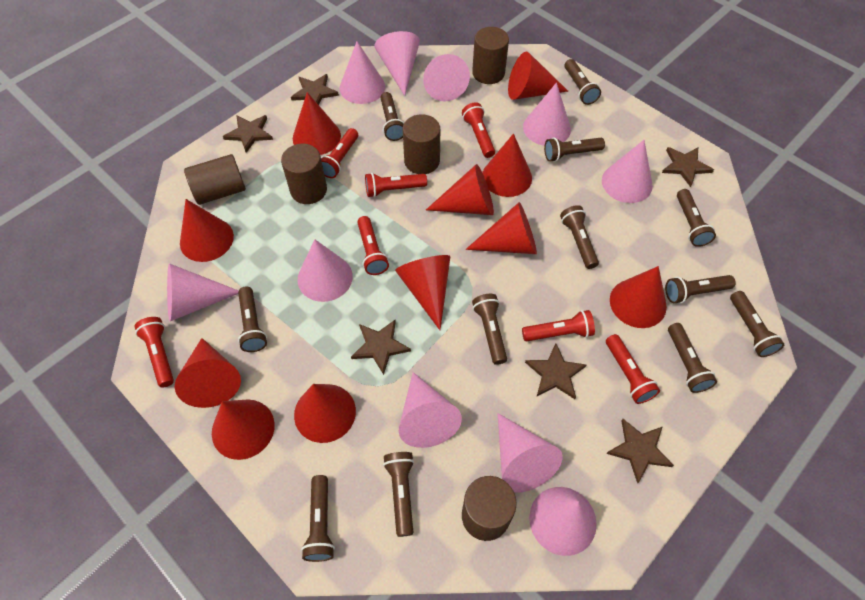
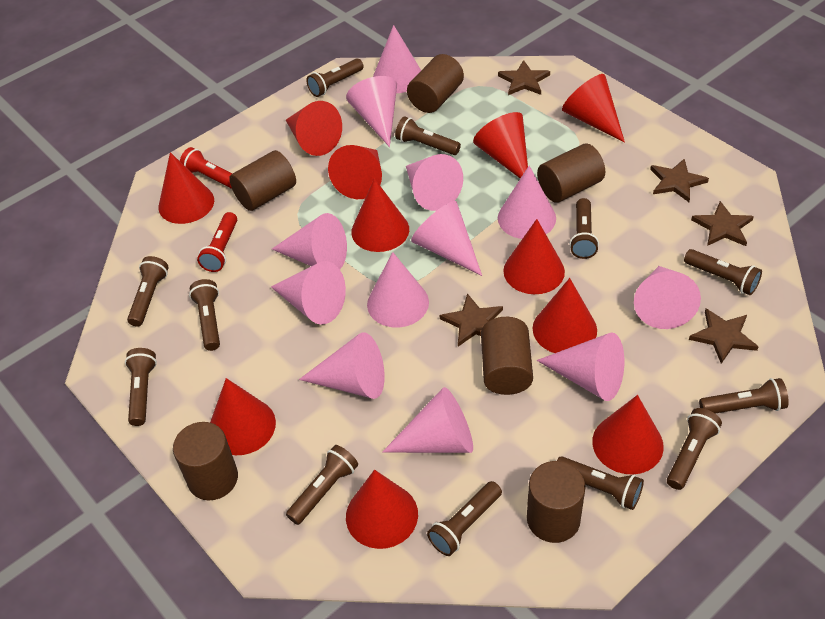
brown cylinder: [184,154,246,205] [281,144,327,204] [403,114,440,174] [462,476,517,541] [472,27,509,84] = 5 -> [173,422,238,500] [229,150,296,211] [407,54,464,113] [481,317,533,395] [527,461,586,543] [537,144,605,203] = 6
brown star: [223,115,273,153] [291,74,339,105] [351,320,411,375] [525,343,587,399] [606,419,674,484] [662,147,714,187] = 6 -> [440,293,503,346] [498,60,550,95] [650,158,709,202] [689,309,758,364] [691,201,754,246] = 5
pink cone: [167,263,239,321] [298,239,353,302] [340,41,385,104] [375,31,420,96] [399,372,462,448] [423,54,470,102] [498,413,562,493] [523,83,571,146] [529,487,597,556] [602,140,653,203] = 10 -> [271,261,346,325] [272,213,347,269] [299,332,385,399] [346,76,397,147] [367,252,429,328] [373,25,421,93] [382,387,473,453] [406,154,463,211] [411,201,482,276] [498,166,556,239] [537,332,624,401] [634,266,701,329] = 12
red flashlight: [135,317,174,387] [321,128,358,178] [357,216,389,275] [365,173,427,198] [462,102,495,158] [522,310,595,342] [606,334,660,404] = 7 -> [180,147,232,189] [197,212,237,272] = 2

